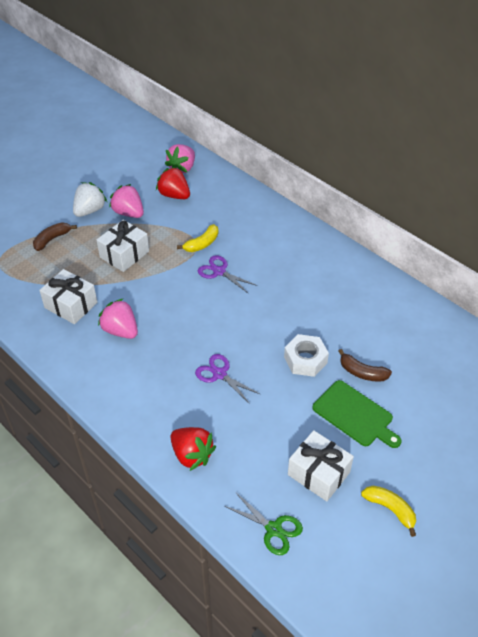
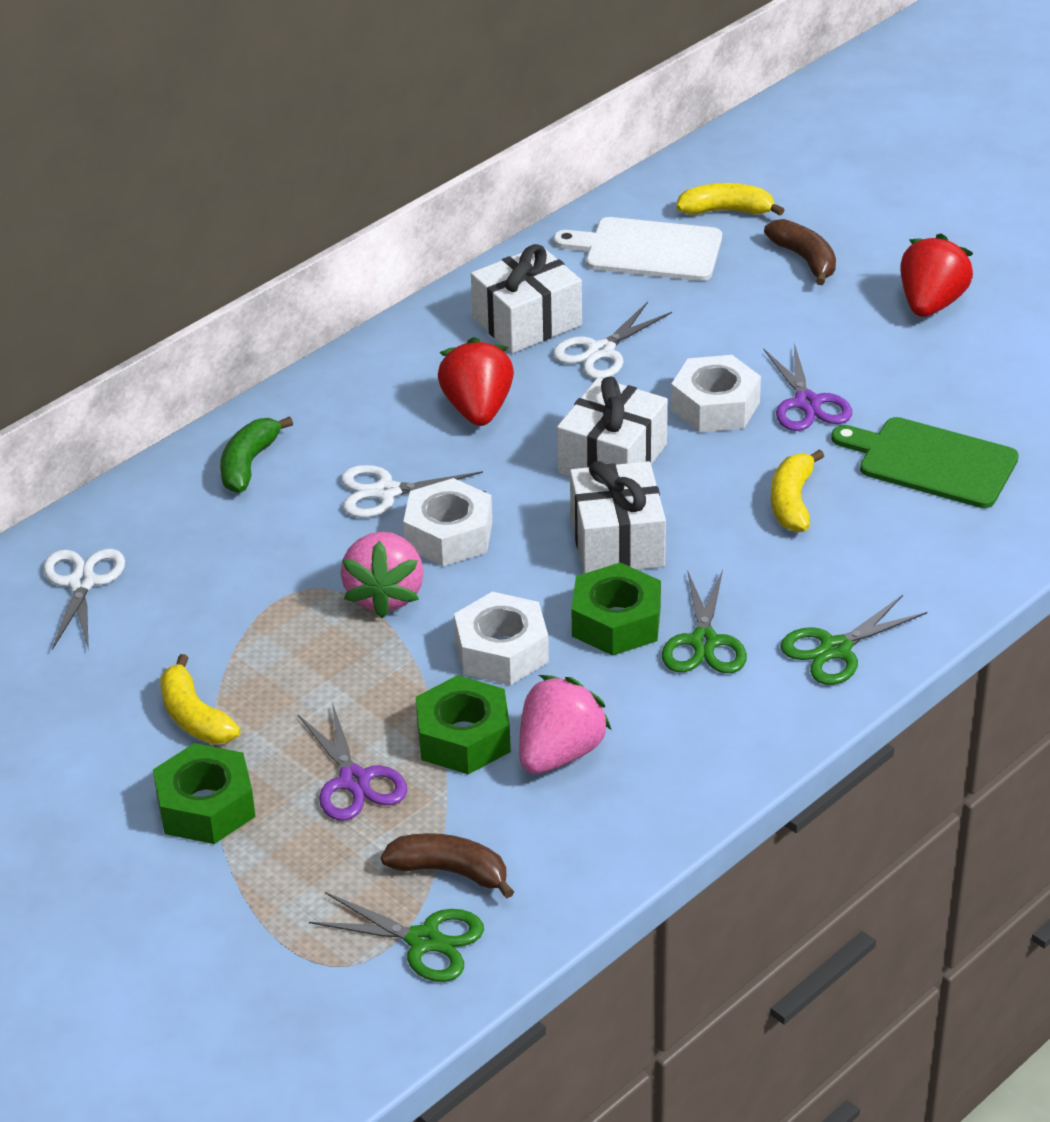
green banana: none = 0 -> [220,416,293,493] = 1
green nut: none = 0 -> [153,743,255,844] [416,675,511,774] [571,562,661,656] = 3
green scissors: [225,493,303,555] = 1 -> [309,892,484,982] [662,570,747,673] [780,595,927,685] = 3
pink strawberry: [98,298,138,339] [109,184,144,218] [165,144,195,173] = 3 -> [341,531,424,618] [519,675,611,774] = 2
white cutting board: none = 0 -> [554,217,722,281] = 1
white nut: [284,334,329,377] = 1 -> [403,478,492,566] [454,592,549,685] [671,355,761,432] = 3
white scissors: none = 0 -> [43,549,125,651] [341,465,486,518] [553,302,672,379] = 3
white strawberry: [73,182,107,217] = 1 -> none = 0
yellow banana: [177,224,218,252] [361,486,416,537] = 2 -> [160,654,240,744] [676,183,784,216] [771,449,824,532] = 3

